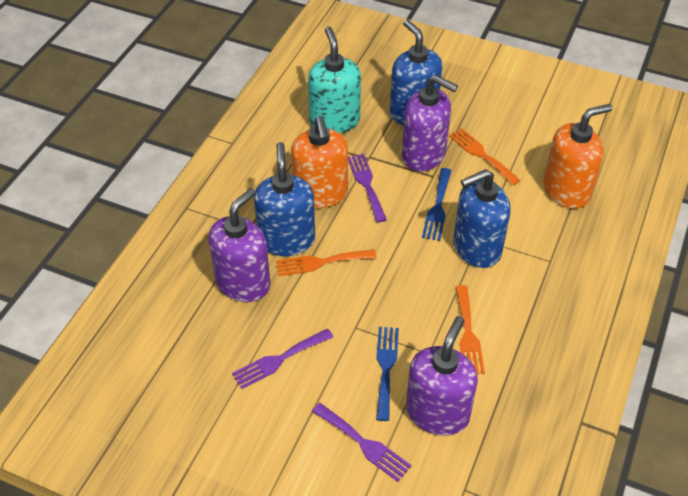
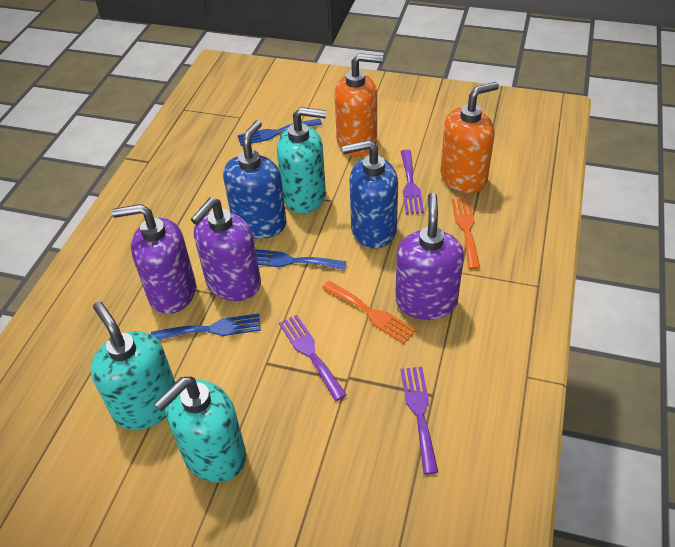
blue fork: [376,327,399,421] [422,168,452,241] = 2 -> [151,313,261,340] [237,119,322,146] [256,249,346,270] = 3
blue soap dispenser: [254,142,315,256] [390,19,443,125] [453,169,511,268] = 3 -> [223,120,286,239] [342,140,398,248] = 2
orange fork: [276,249,377,276] [449,128,521,185] [456,285,485,375] = 3 -> [322,281,416,344] [452,198,480,269] = 2
turquoise soap dispenser: [308,26,361,133] = 1 -> [91,301,176,430] [154,377,246,482] [277,107,327,214] = 3

